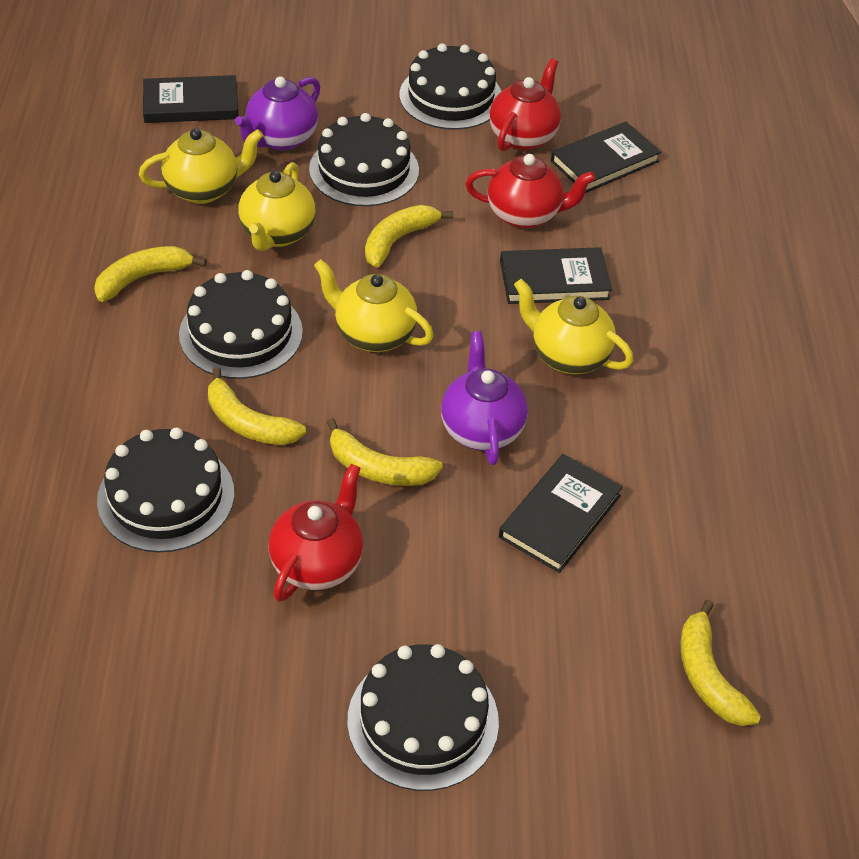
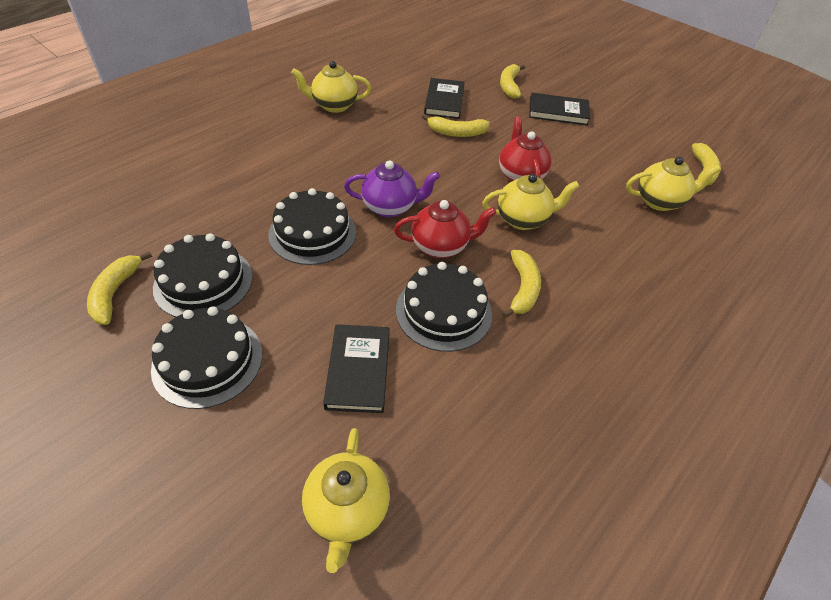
black book: [143,75,238,123] [499,454,623,573] [500,247,612,304] [551,122,661,193] = 4 -> [323,324,390,413] [424,78,465,119] [529,93,590,126] = 3
black cake: [97,428,234,552] [179,270,303,379] [309,113,419,206] [347,644,499,791] [399,43,501,130] = 5 -> [151,306,262,409] [153,233,253,317] [268,188,356,265] [396,262,492,352] = 4
purple teapot: [235,76,320,150] [441,331,528,465] = 2 -> [344,160,440,217] = 1
red teapot: [269,464,363,602] [466,154,596,229] [489,59,561,151] = 3 -> [394,200,496,258] [499,116,551,182] = 2

